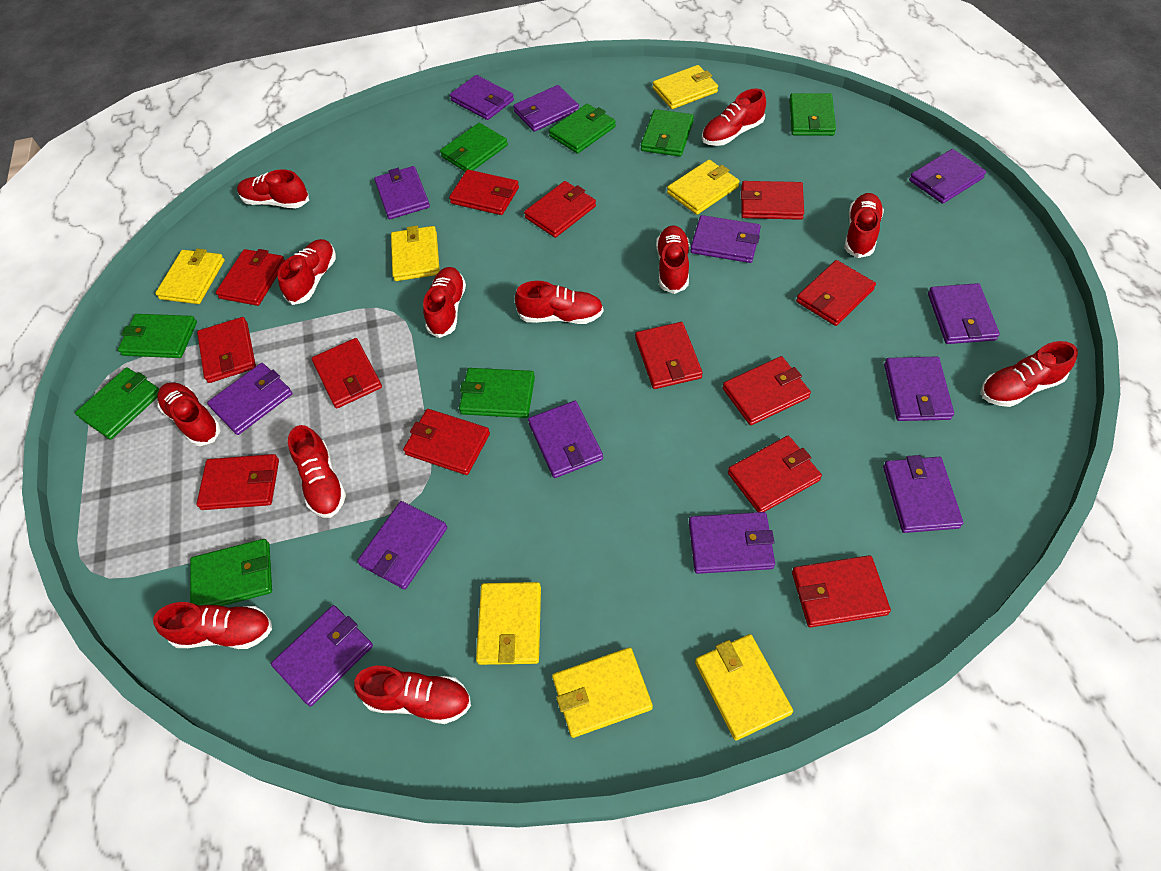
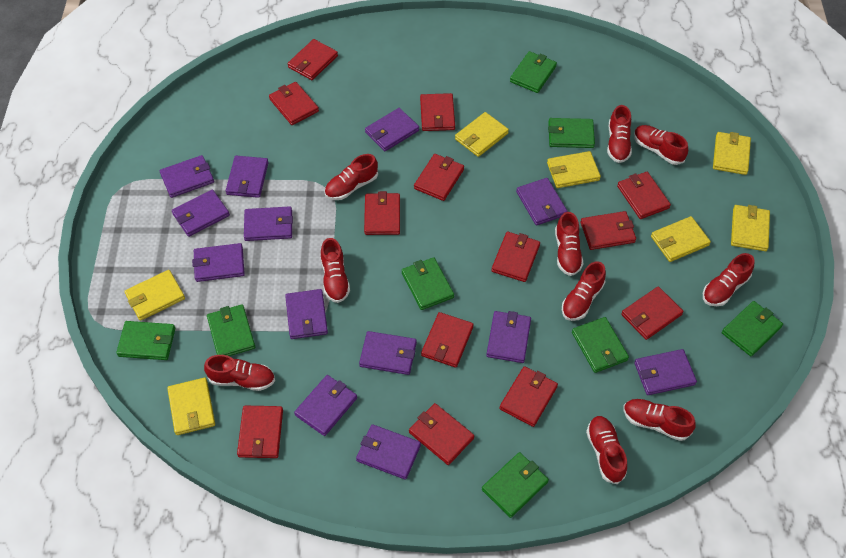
red shoe: [153,602,272,649] [157,382,221,446] [237,169,309,209] [277,239,336,305] [288,425,346,518] [354,666,471,724] [423,267,466,338] [515,281,604,324] [656,225,689,294] [702,88,766,146] [845,193,884,258] [981,341,1078,407] = 12 -> [204,355,275,391] [321,238,350,303] [324,154,378,200] [555,212,583,276] [562,261,606,321] [586,416,627,484] [607,105,632,163] [624,399,696,441] [634,125,688,165] [703,253,754,306] = 10

